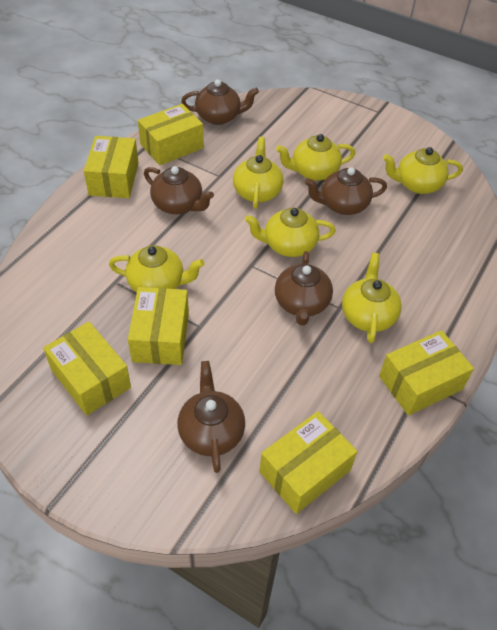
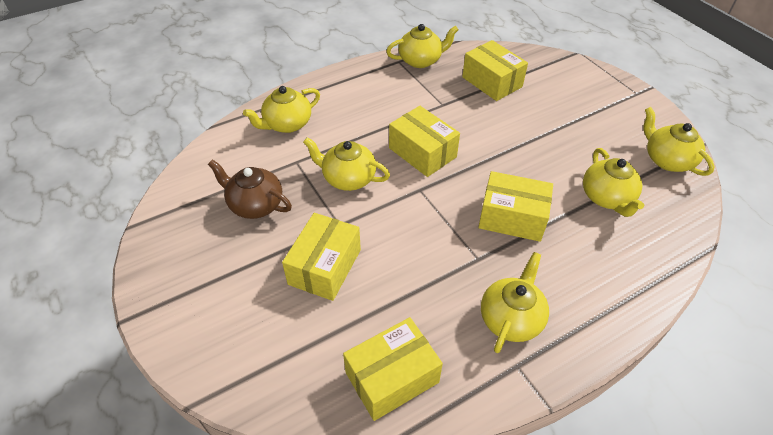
brown teapot: [144,166,214,214] [177,361,245,473] [181,79,259,125] [275,251,333,326] [304,167,387,215] = 5 -> [208,159,292,219] = 1
yellow box: [43,322,131,416] [84,136,139,198] [128,287,189,365] [138,104,204,165] [259,411,357,514] [379,330,474,416] = 6 -> [282,213,361,301] [343,317,443,421] [389,106,460,177] [462,40,528,101] [478,171,553,242] = 5

